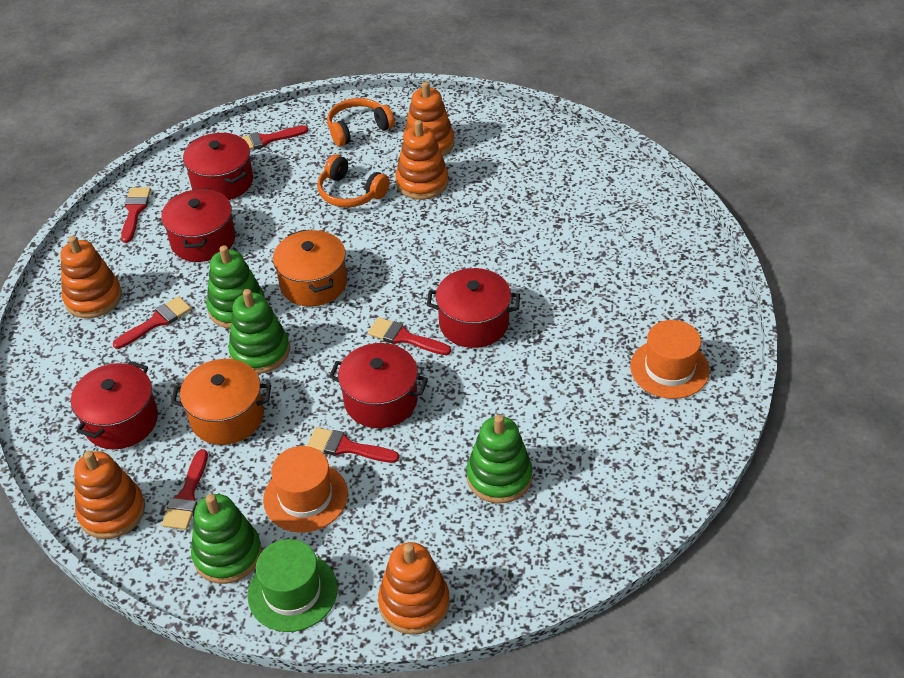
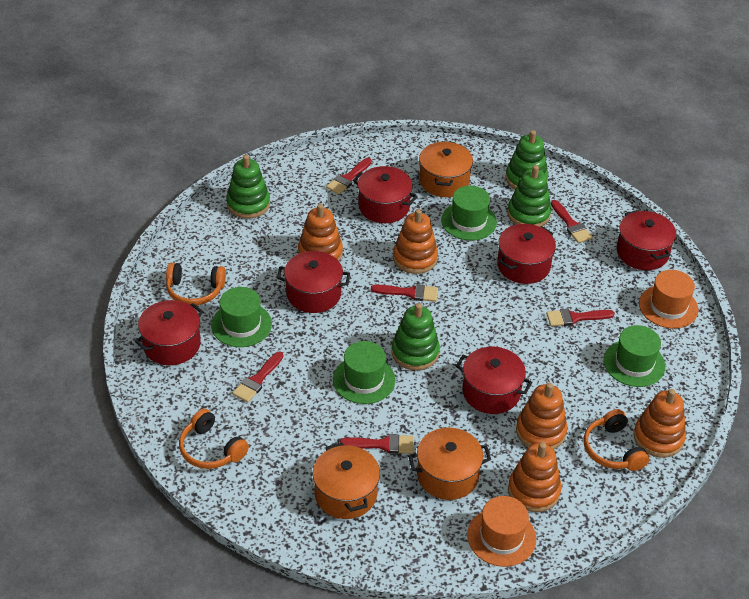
green hat: [247,539,338,632] = 1 -> [211,287,272,347] [333,341,395,404] [441,186,497,241] [604,325,665,387] = 4
orange headphones: [318,154,390,208] [327,98,395,147] = 2 -> [166,263,226,305] [179,409,249,469] [584,409,649,471] = 3
orange pot: [171,359,271,445] [273,230,347,307] = 2 -> [313,443,380,519] [408,428,491,500] [419,141,473,197] = 3
red pot: [71,361,158,449] [161,188,235,262] [183,133,253,200] [329,343,428,428] [427,268,520,348] = 5 -> [135,300,204,365] [277,251,350,313] [353,166,418,223] [456,347,533,414] [497,224,556,284] [617,210,676,270] = 6

